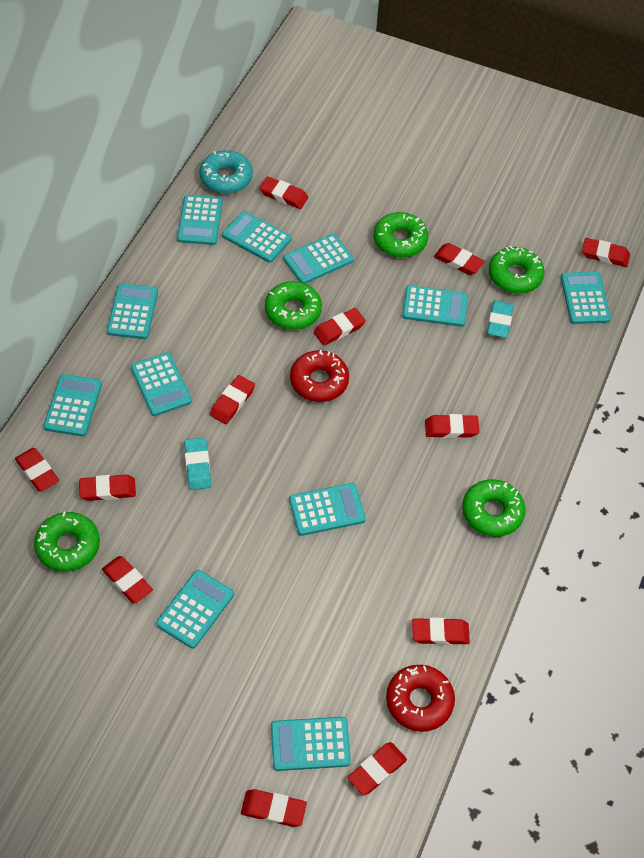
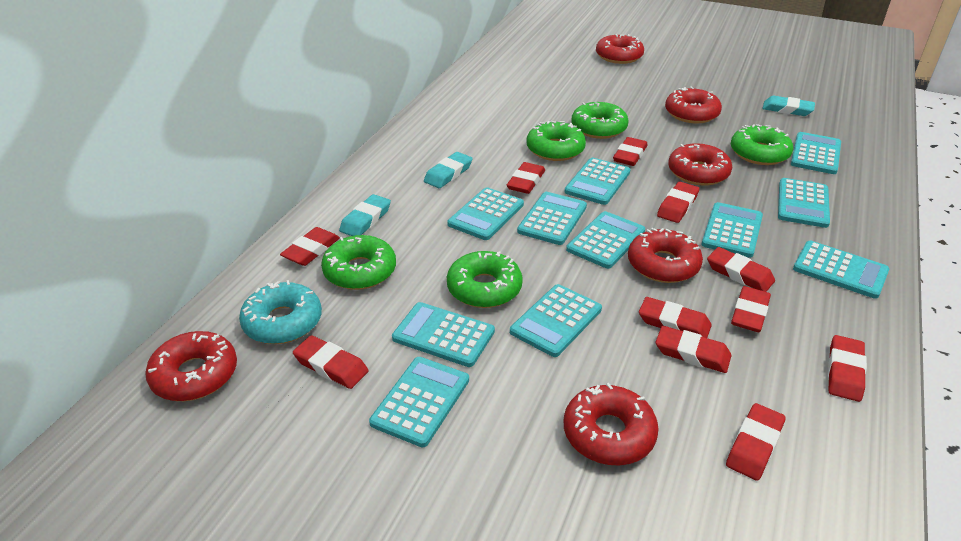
red donut: [290,350,349,402] [386,665,455,732] = 2 -> [145,331,237,401] [564,383,659,466] [596,34,644,64] [628,228,703,283] [665,87,722,123] [668,143,732,186] = 6
red eraser: [15,448,59,492] [79,474,136,501] [102,556,153,603] [210,375,255,424] [241,789,307,827] [259,176,308,209] [314,308,366,346] [347,742,407,796] [412,618,470,645] [425,414,479,438] [434,243,485,275] [582,238,630,267] = 12 -> [280,227,340,266] [293,335,369,389] [506,162,545,194] [613,137,648,166] [639,297,712,338] [656,326,732,373] [657,182,699,223] [707,247,775,292] [726,403,786,481] [731,286,771,332] [828,335,867,402] = 11
turquoise eraser: [184,438,211,490] [487,300,514,338] = 2 -> [339,194,391,236] [424,152,473,188] [762,96,815,116] = 3

